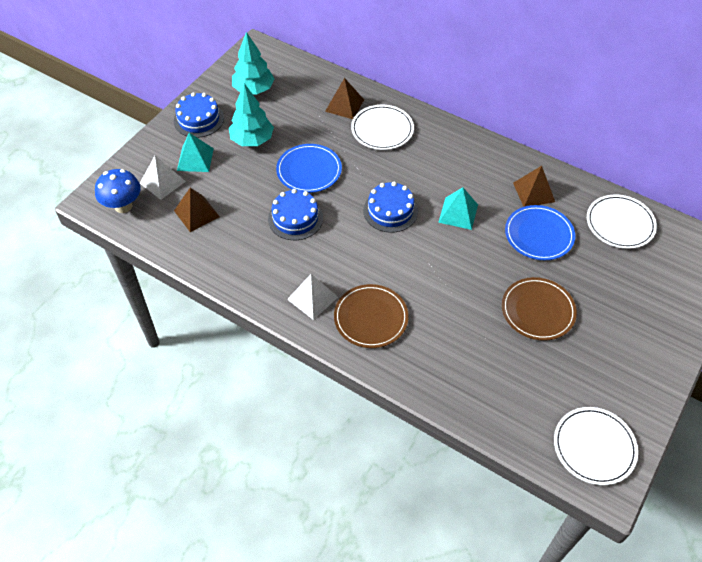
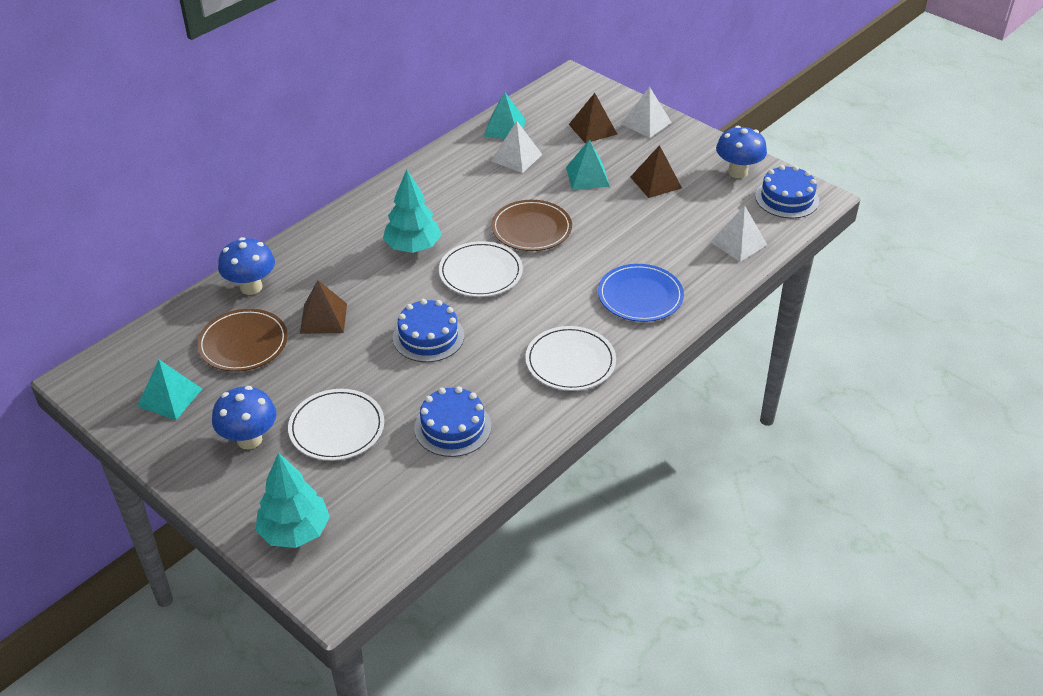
blue mushroom: [95,169,141,213] = 1 -> [212,386,277,449] [218,237,275,295] [716,126,767,178] = 3
blue plate: [276,144,342,193] [505,205,575,260] = 2 -> [598,264,684,322] = 1
turquoise pyramid: [177,133,214,172] [438,187,478,230] = 2 -> [137,359,202,420] [484,92,526,139] [566,139,610,190] = 3
white pyramid: [140,156,186,200] [287,274,338,320] = 2 -> [491,121,543,173] [622,87,672,138] [710,206,767,262] = 3

